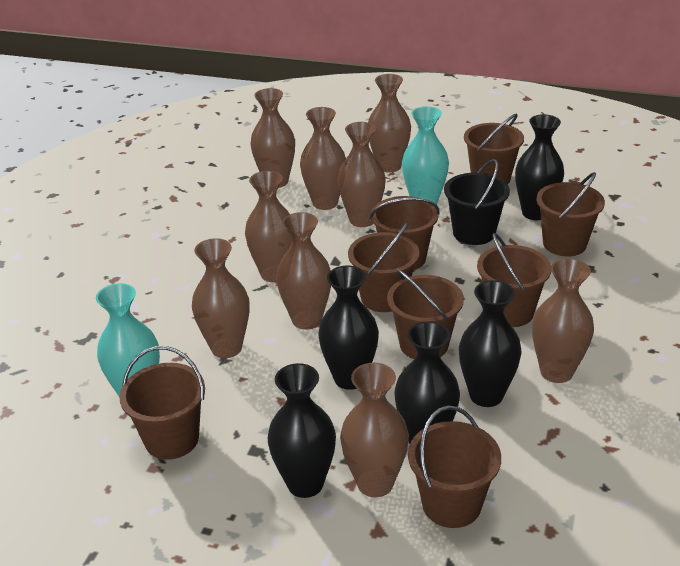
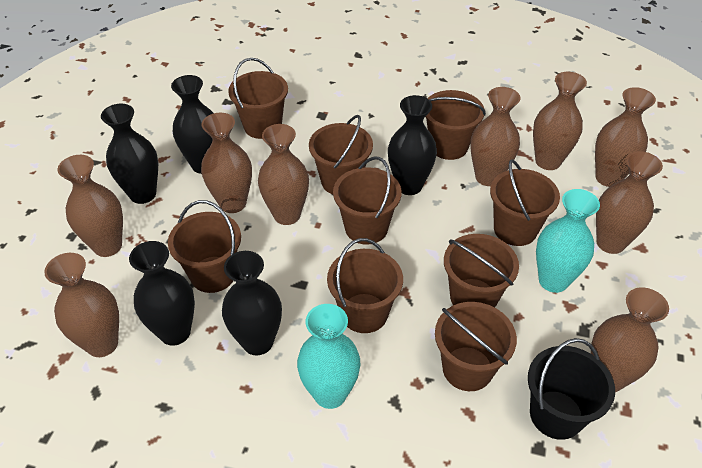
brown bucket: [119,346,205,460] [348,223,419,312] [370,196,439,270] [387,269,464,359] [408,406,501,528] [464,114,524,184] [477,233,551,327] [537,172,605,257] = 8 -> [168,200,241,293] [228,58,288,139] [309,115,373,194] [327,238,403,333] [333,156,402,245] [425,90,486,160] [435,302,517,391] [444,234,519,307] [490,159,560,246] = 9

